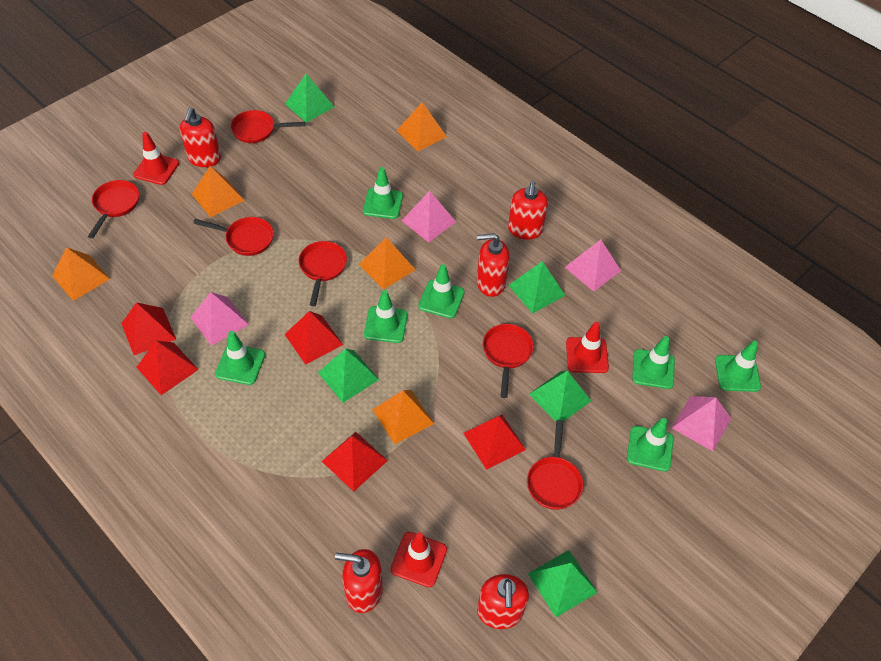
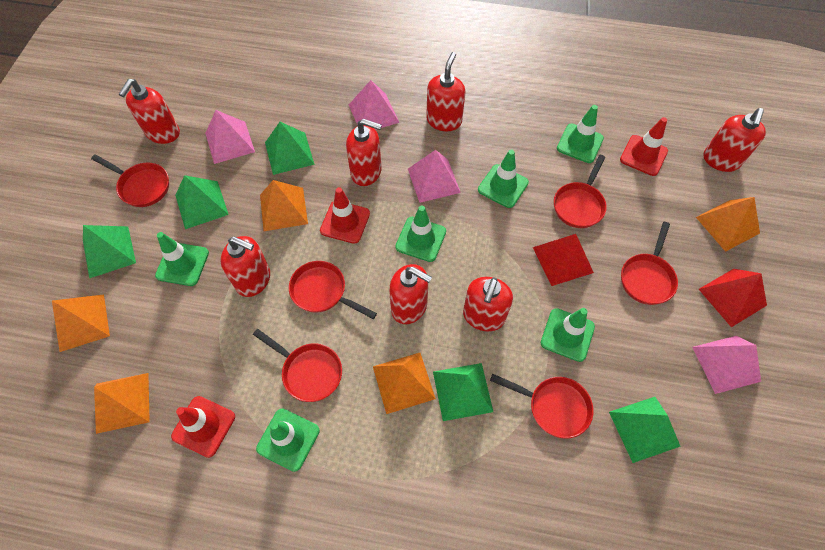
green traffic cone: [215,331,265,385] [363,167,403,219] [364,290,408,343] [418,264,465,318] [627,418,674,472] [632,336,675,389] [715,341,761,392] = 7 -> [155,232,209,286] [256,409,320,472] [395,206,446,262] [478,150,529,208] [541,308,595,362] [557,105,604,163] = 6
red pyramid: [121,302,176,355] [136,341,199,395] [285,311,343,365] [322,432,388,491] [463,414,526,470] = 5 -> [533,234,594,286] [699,269,767,327] = 2
red soap dispenser: [180,107,221,167] [335,549,383,613] [477,233,510,297] [477,574,529,629] [508,181,548,240] = 5 -> [119,79,180,144] [220,236,270,297] [346,119,382,186] [389,264,432,324] [426,52,465,131] [463,277,513,331] [703,108,766,172] = 7

